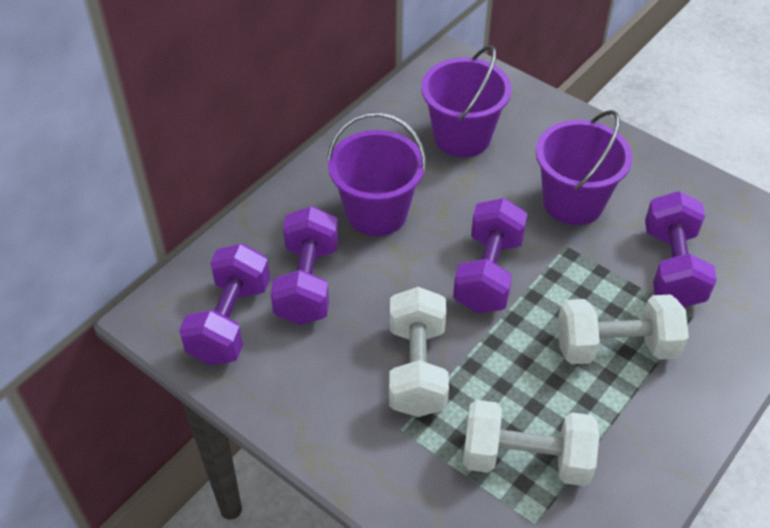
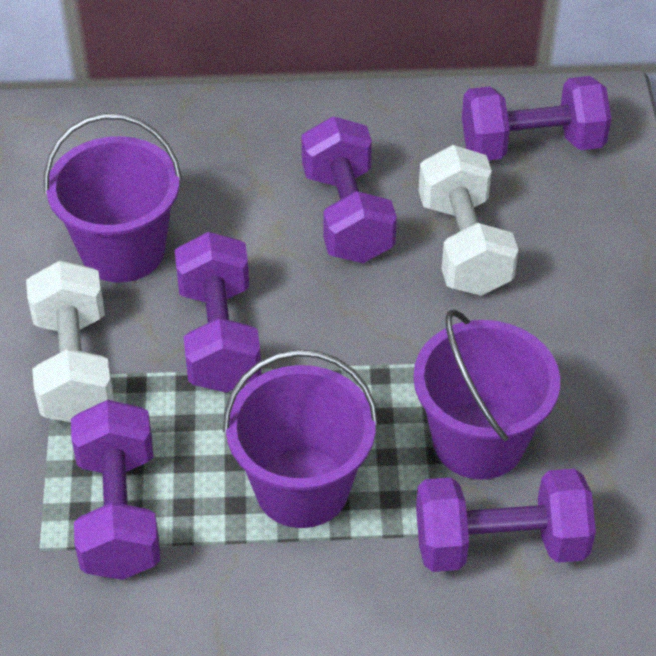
purple dumbbell: [179,243,270,365] [270,206,338,325] [453,198,527,313] [645,191,717,307] = 4 -> [71,400,160,580] [175,232,261,393] [301,116,397,263] [416,469,596,572] [462,76,611,160] = 5
white dumbbell: [389,287,449,417] [463,400,599,486] [557,294,689,364] = 3 -> [26,260,114,422] [418,145,518,296] = 2

